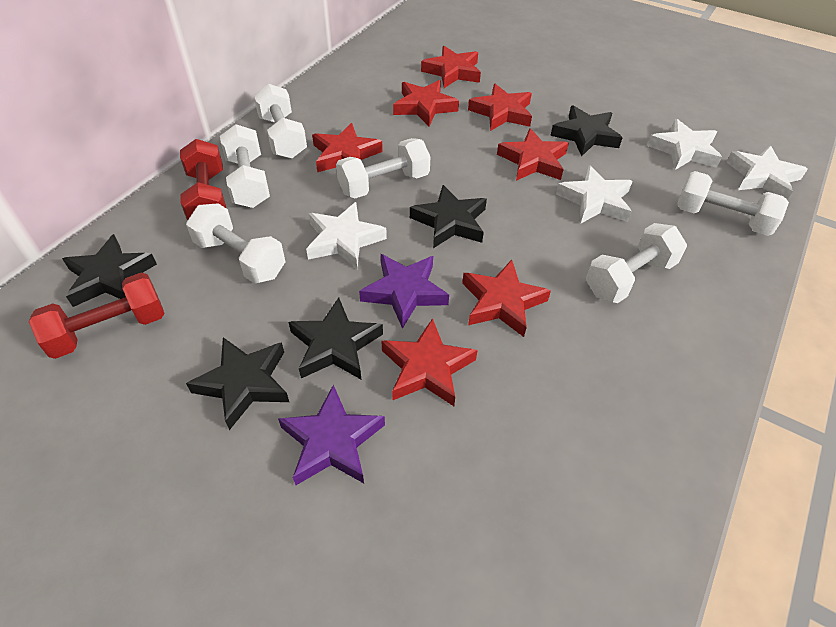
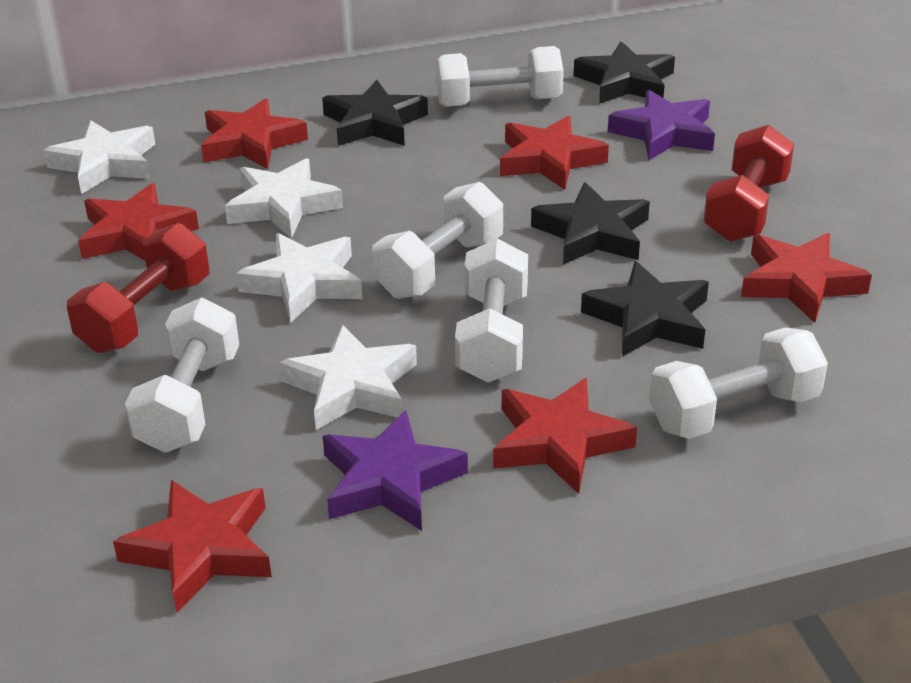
black star: [62,234,157,307] [186,337,289,430] [288,298,383,379] [410,185,487,248] [550,105,623,156] = 5 -> [322,80,428,146] [531,182,650,265] [574,41,675,104] [581,261,709,357] = 4
red star: [312,123,383,172] [381,318,478,406] [393,80,459,126] [421,46,481,88] [462,260,551,337] [468,84,532,131] [497,128,569,181] = 7 -> [78,183,199,261] [113,480,272,613] [201,98,308,169] [493,378,637,494] [500,116,609,190] [741,233,872,323] = 6
white dumbbell: [186,203,285,284] [220,124,270,208] [254,84,307,159] [336,138,430,198] [586,223,687,303] [677,171,789,236] = 6 -> [125,298,239,453] [372,182,503,299] [436,46,564,107] [455,239,528,383] [649,327,828,439] = 5

